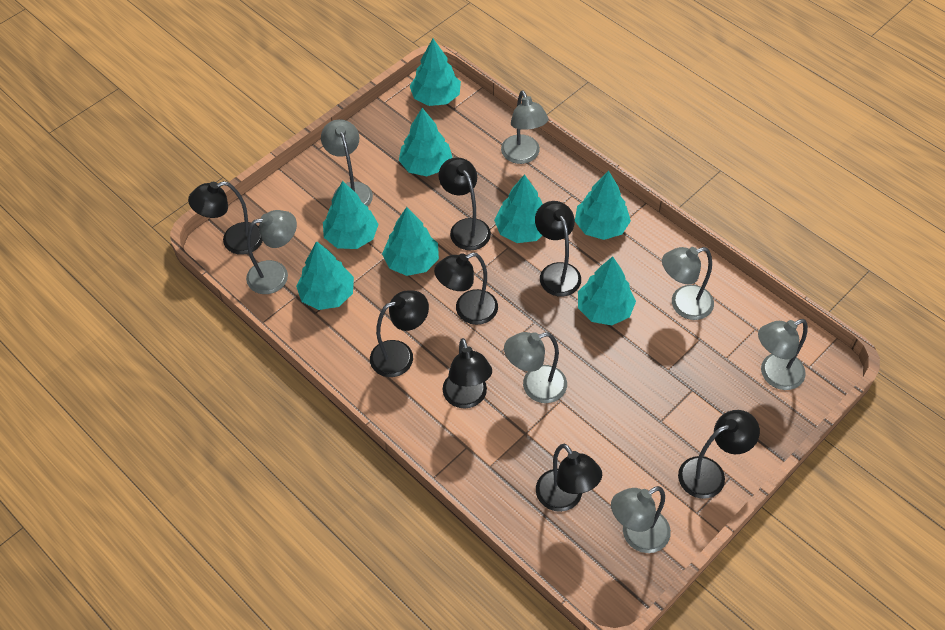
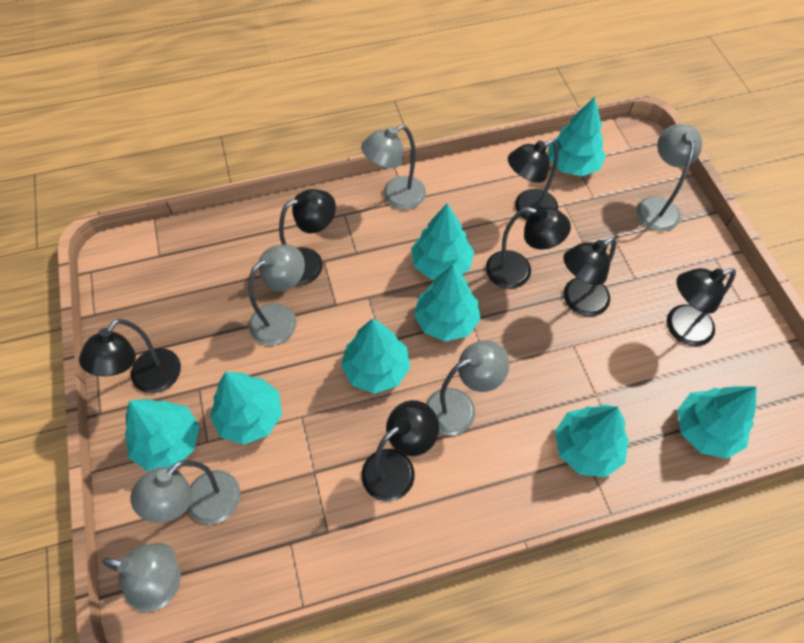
black lamp: [188,181,263,255] [370,290,429,377] [434,252,498,325] [439,157,491,251] [443,338,492,409] [535,201,581,297] [536,444,602,512] [678,410,760,499] = 8 -> [79,319,181,393] [279,189,336,285] [361,400,439,501] [486,206,571,289] [508,139,559,220] [563,237,616,316] [667,268,736,346] = 7
grey lamp: [246,210,297,294] [321,119,373,207] [501,90,549,164] [504,332,567,403] [611,486,671,553] [662,247,714,320] [758,319,808,390] = 7 -> [102,543,181,612] [130,460,240,524] [249,244,305,345] [361,125,426,210] [426,340,510,436] [637,124,702,231] = 6

